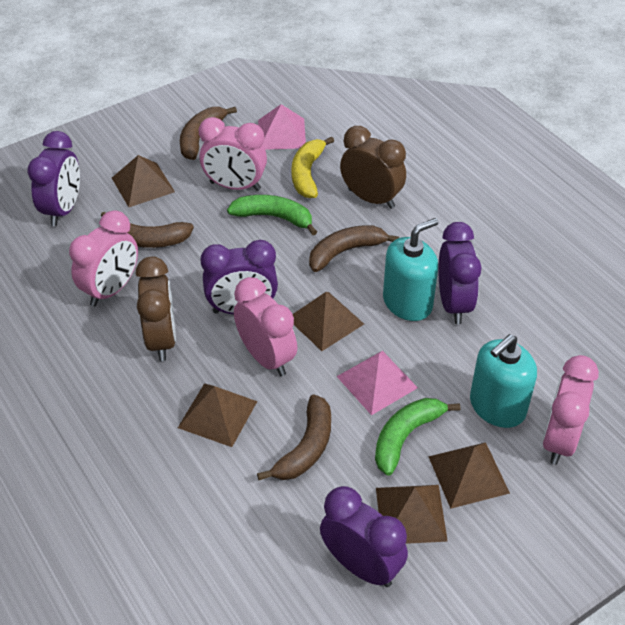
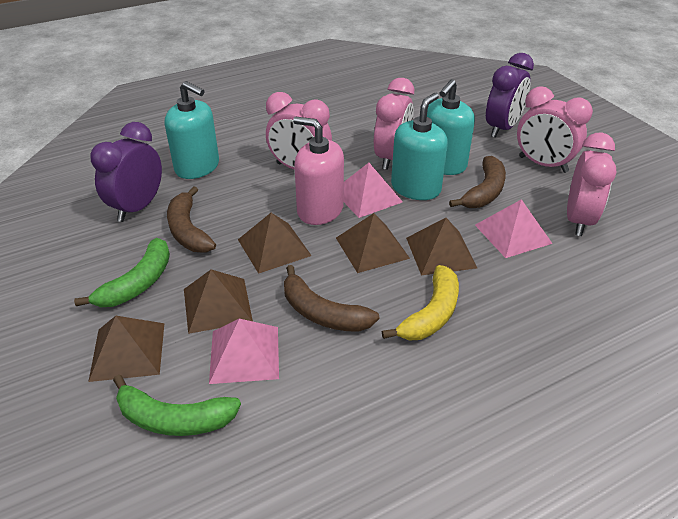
brown banana: [101,212,194,248] [180,107,237,160] [257,394,331,480] [309,225,399,272] = 4 -> [167,186,216,253] [284,265,379,332] [449,156,506,208] = 3
brown clock: [135,257,176,361] [340,126,406,209] = 2 -> none = 0
pink pyramid: [258,104,306,150] [336,351,418,415] = 2 -> [209,319,279,384] [344,163,403,218] [475,199,553,258] = 3
pink soap dispenser: none = 0 -> [293,117,344,225] = 1
purple clock: [28,131,80,226] [200,240,278,314] [320,486,408,587] [438,222,481,324] = 4 -> [91,122,162,222] [486,53,534,138] = 2
turquoise soap dispenser: [383,218,439,321] [470,334,537,428] = 2 -> [165,81,219,179] [391,93,448,200] [427,79,475,175] = 3

